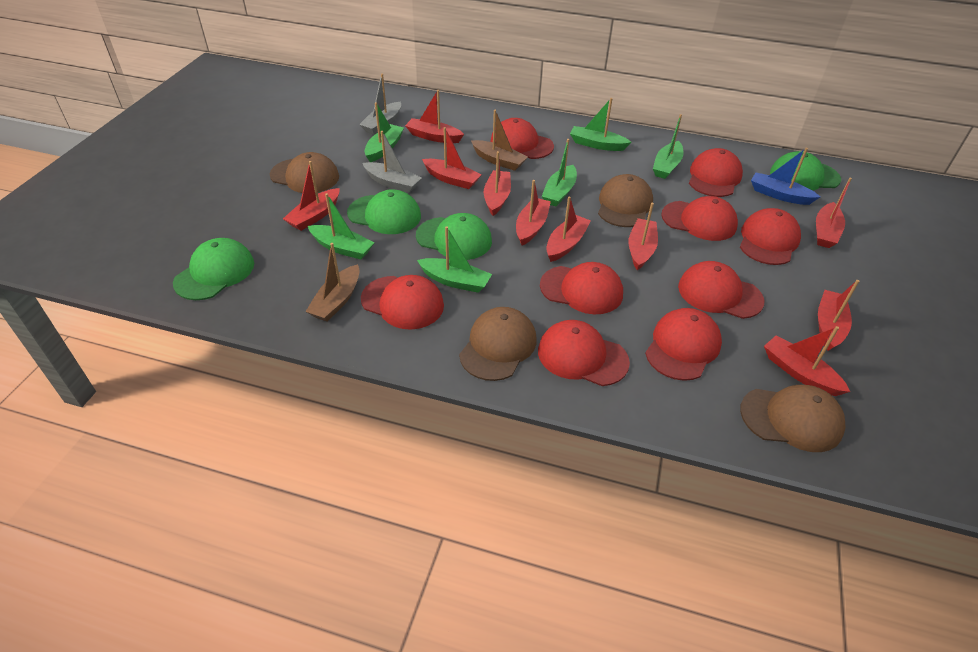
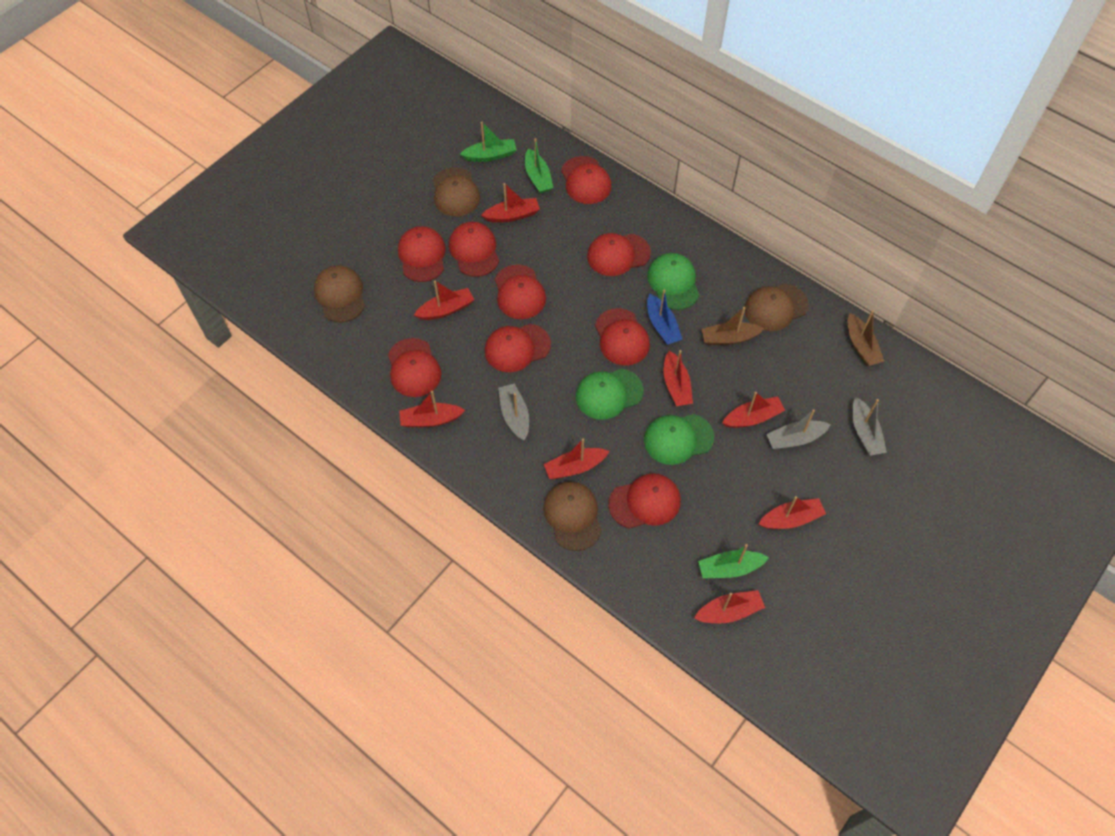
green boat: [308,193,374,260] [364,102,404,162] [417,226,492,293] [542,139,577,206] [570,98,631,151] [653,114,684,179] = 6 -> [460,122,517,162] [525,138,553,194] [698,544,769,578] = 3
green cap: [173,238,254,300] [347,189,421,234] [416,213,492,260] [770,151,841,191] = 4 -> [576,369,643,420] [644,414,714,465] [647,253,699,310] = 3
grey boat: [359,74,401,135] [363,131,422,193] = 2 -> [498,383,529,441] [766,409,831,450] [852,397,887,456] = 3
red boat: [283,161,340,231] [405,90,464,143] [422,127,481,189] [484,151,511,216] [516,180,551,246] [546,196,591,262] [628,203,658,270] [764,326,850,396] [816,178,852,248] [818,280,859,351] = 10 -> [399,391,465,427] [414,280,474,320] [481,183,540,223] [544,438,609,479] [664,350,693,406] [694,590,765,623] [722,392,786,428] [759,496,826,529] = 8

